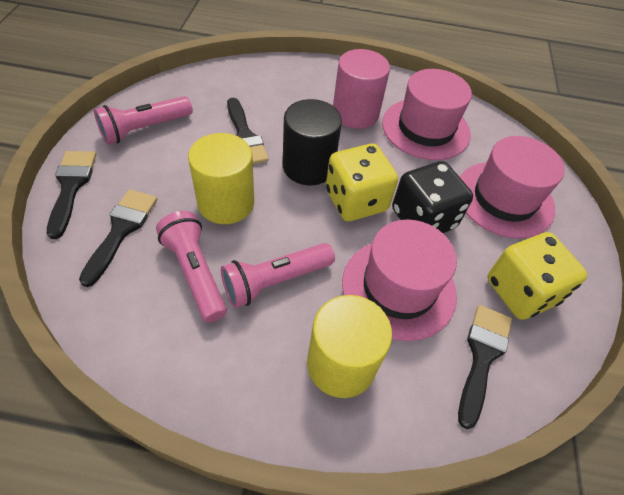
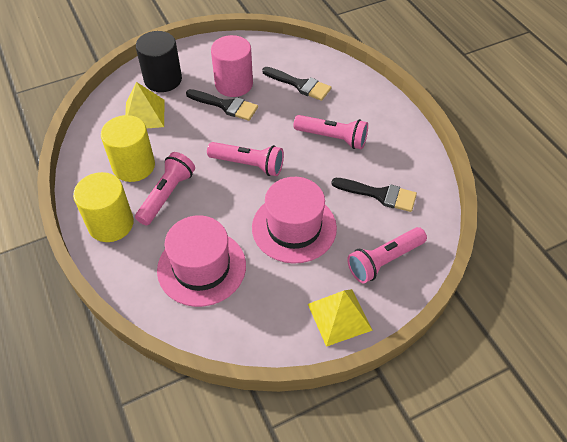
black brush: [47,151,96,239] [79,189,157,287] [227,98,269,164] [458,305,512,429] = 4 -> [186,89,258,121] [262,67,331,101] [331,178,417,212] = 3
black dice: [392,161,473,233] = 1 -> none = 0
pink flashlight: [94,96,193,145] [156,211,227,323] [221,243,335,308] = 3 -> [135,152,195,226] [207,142,284,176] [293,115,368,149] [347,227,427,283] = 4
pink hat: [342,220,457,341] [382,69,472,160] [460,136,565,239] = 3 -> [157,215,246,307] [252,177,337,264] = 2
yellow dice: [326,144,398,221] [488,232,587,320] = 2 -> none = 0
yellow pyramid: none = 0 -> [125,82,164,129] [308,289,373,347] = 2

